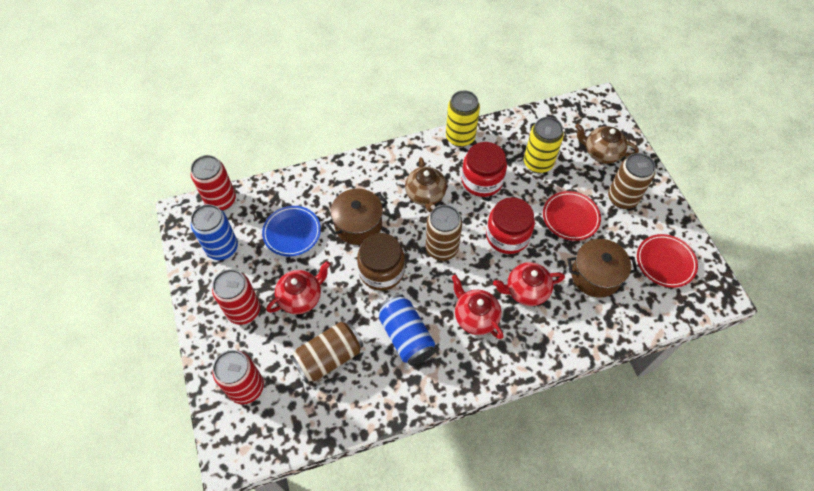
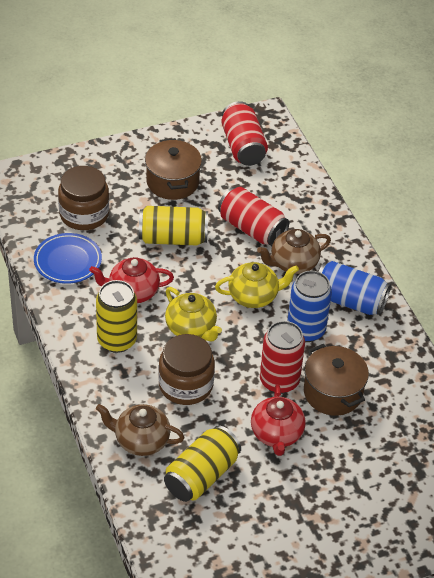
brown can: [290,322,363,383] [426,205,462,261] [608,153,655,209] = 3 -> none = 0
brown jar: [357,233,405,290] = 1 -> [58,166,109,230] [158,334,215,405] = 2
red jar: [462,142,507,197] [486,197,535,254] = 2 -> none = 0
red plate: [543,191,601,241] [637,234,698,288] = 2 -> none = 0
red teapot: [266,261,330,314] [452,275,503,339] [493,262,565,306] = 3 -> [89,257,174,303] [251,384,306,456] = 2
yellow can: [446,90,480,147] [524,117,564,173] = 2 -> [96,280,137,353] [139,206,208,245] [164,425,241,502] = 3
yellow teapot: none = 0 -> [165,287,222,341] [215,262,299,308] = 2

